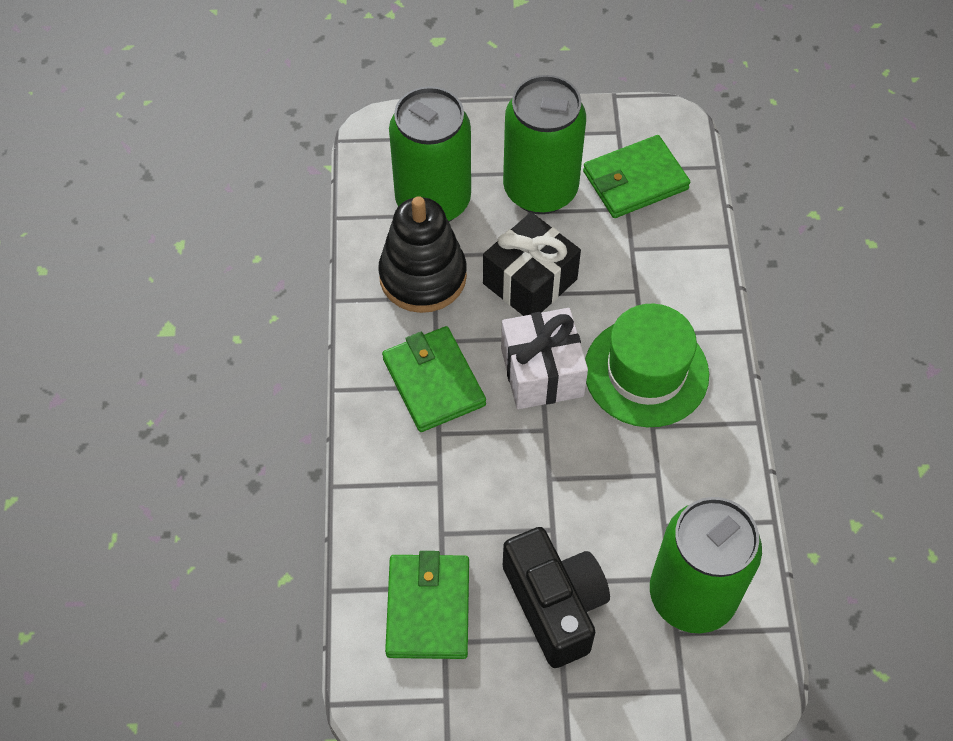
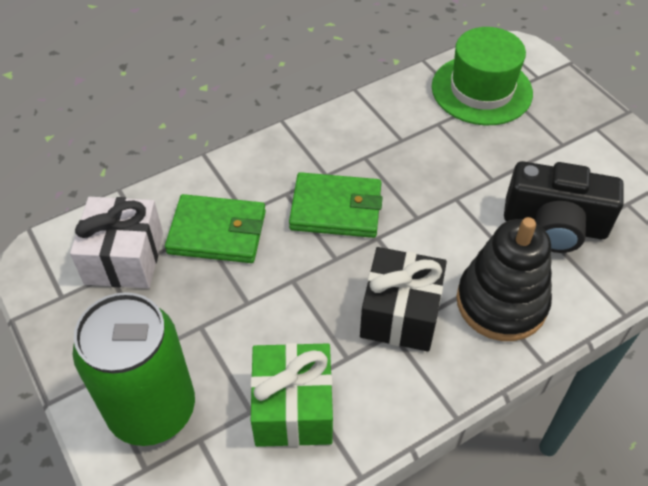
green can: [389,86,471,222] [503,75,586,214] [650,497,762,633] = 3 -> [73,292,195,446] = 1
green gift: none = 0 -> [250,343,333,447] = 1
green wallet: [382,326,486,432] [385,551,469,659] [583,135,690,218] = 3 -> [165,194,266,263] [289,172,383,238] = 2

